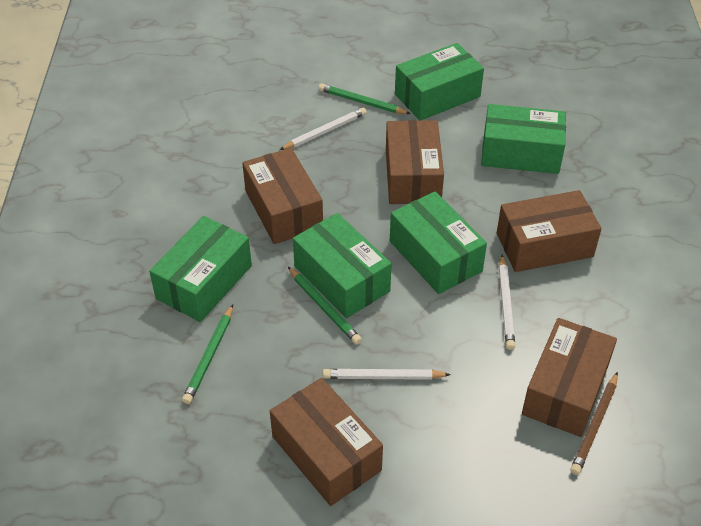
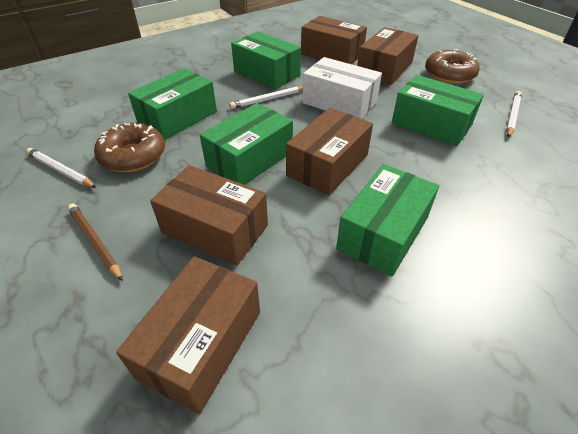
brown donut: none = 0 -> [94,123,165,172] [425,49,480,84] = 2
green pencil: [182,305,233,404] [288,267,362,344] [319,83,411,114] = 3 -> none = 0
white box: none = 0 -> [302,57,382,119] = 1

